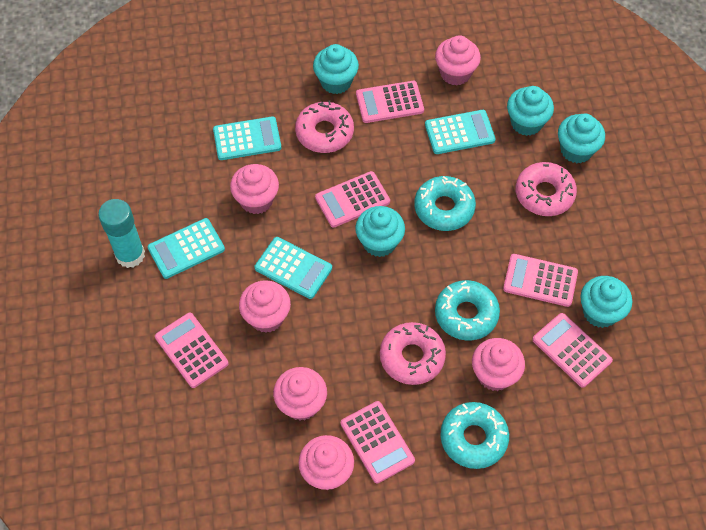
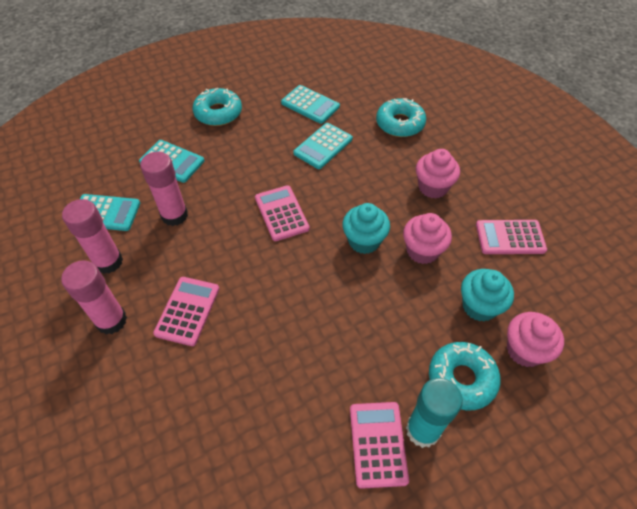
pink calculator: [155,313,229,388] [315,171,390,228] [341,401,415,483] [356,81,424,123] [503,254,578,307] [532,313,613,388] = 6 -> [153,277,219,346] [255,185,310,241] [350,402,409,489] [476,220,547,254] = 4
pink cupcake: [230,164,279,214] [239,280,291,333] [273,367,327,421] [298,435,354,490] [435,35,481,86] [472,338,525,391] = 6 -> [403,213,452,264] [416,149,460,199] [507,312,564,367] = 3
pink donut: [295,100,354,153] [380,322,446,385] [515,162,577,216] = 3 -> none = 0
pink glue stick: none = 0 -> [61,260,127,334] [62,199,123,274] [140,152,188,226] = 3
turquoise cupcake: [313,44,359,94] [355,206,405,257] [507,86,554,136] [558,114,605,163] [580,276,632,328] = 5 -> [342,203,390,254] [461,269,514,322] = 2

